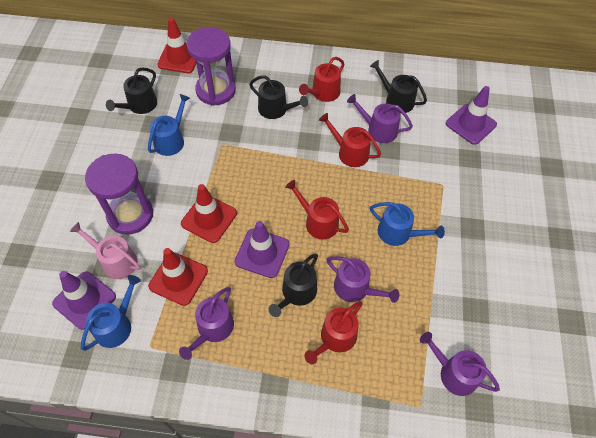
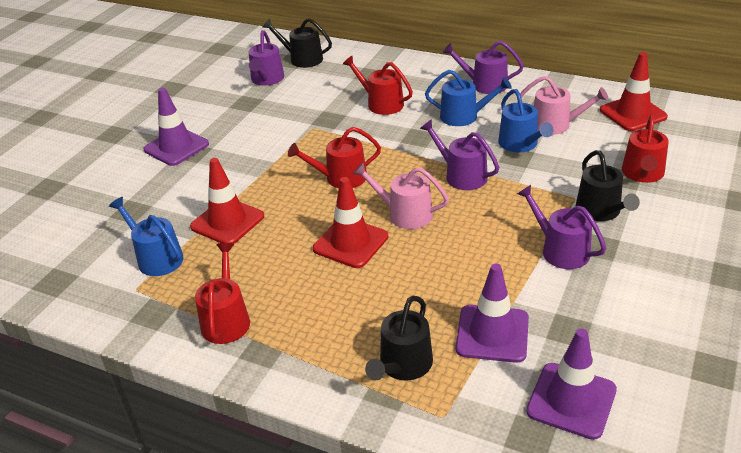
black watering can: [106,67,157,114] [249,75,308,119] [268,254,318,317] [370,60,427,113] = 4 -> [263,18,332,68] [365,296,433,381] [576,150,640,221] = 3
pink watering can: [70,222,141,279] = 1 -> [353,162,449,229] [520,76,608,135] = 2
purple hourglass: [85,153,153,235] [186,27,236,106] = 2 -> none = 0

